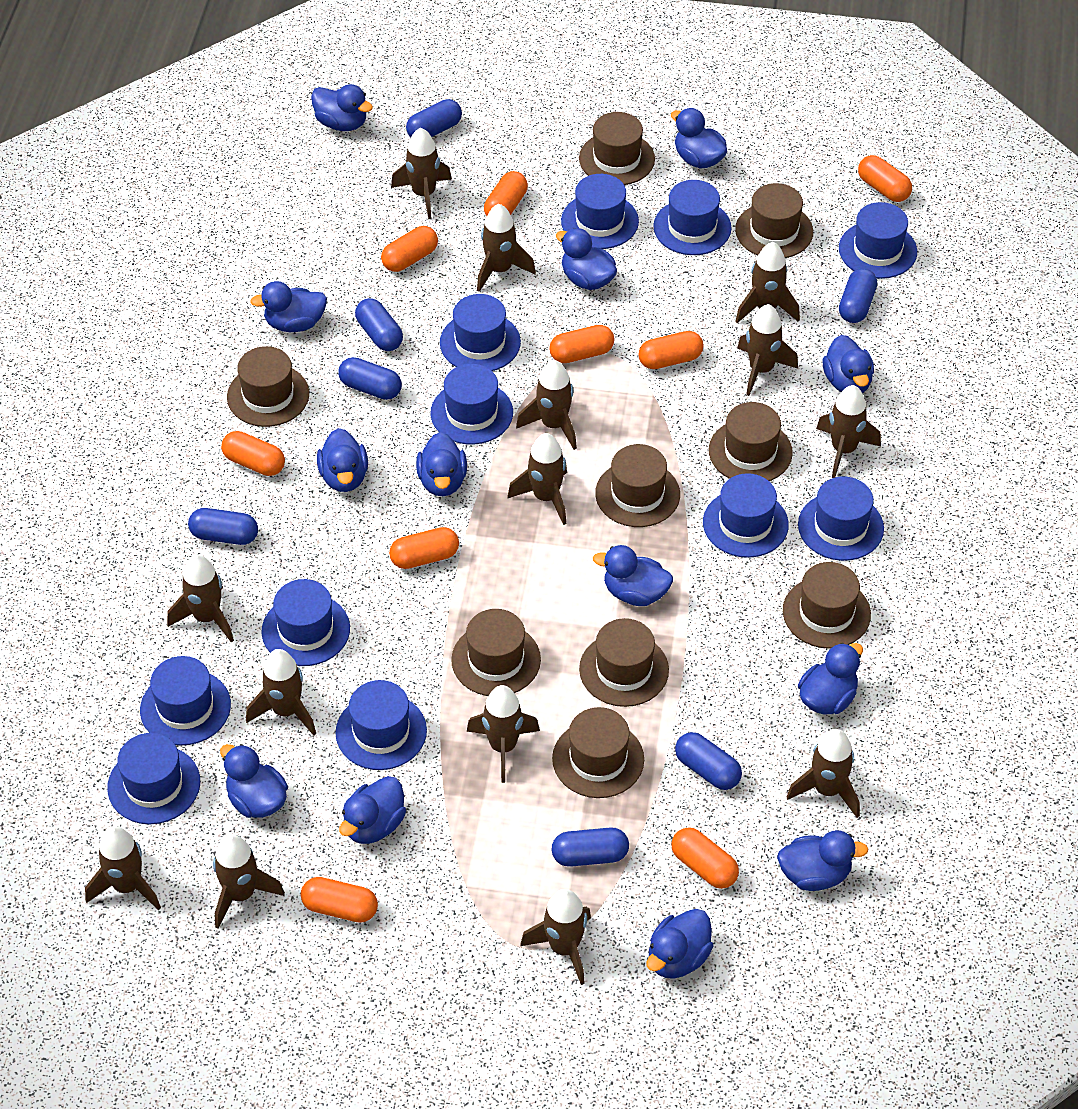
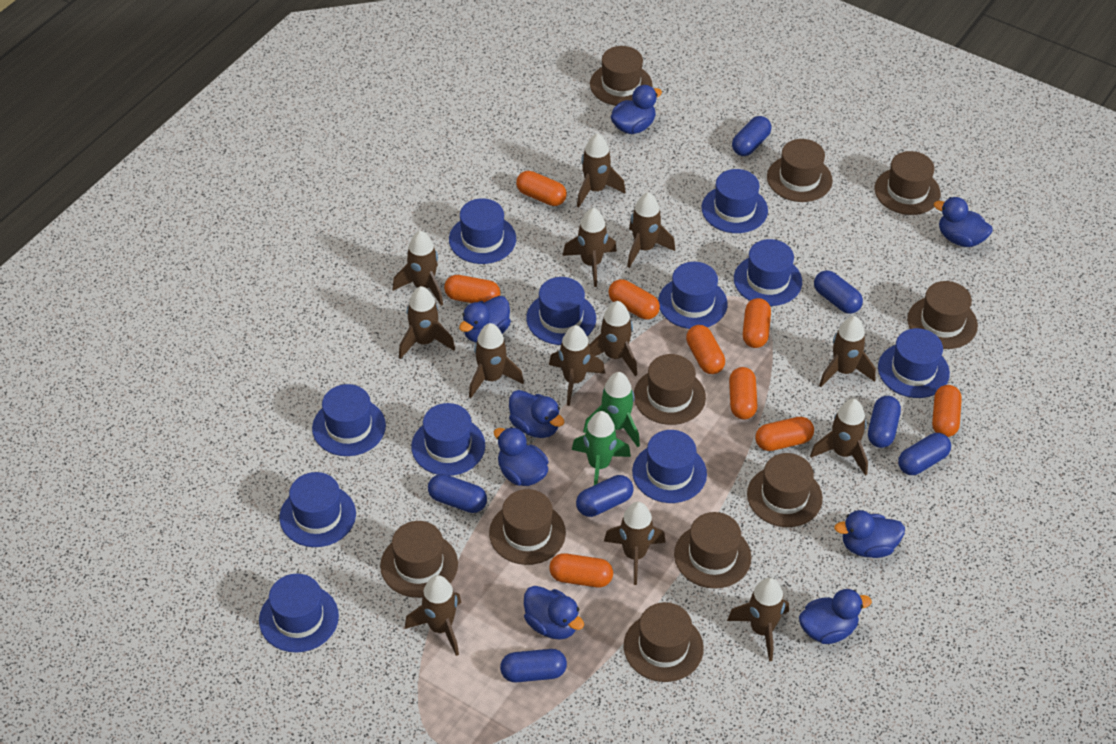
blue duck: [220,744,288,818] [250,281,327,332] [311,84,373,131] [317,428,368,492] [339,776,406,844] [416,432,467,496] [556,228,617,290] [593,545,673,606] [647,909,714,979] [671,108,727,169] [777,830,868,891] [798,643,863,715] [822,335,874,393] = 13 -> [459,296,511,342] [494,427,549,486] [509,390,565,438] [524,586,584,640] [611,85,662,134] [799,589,872,644] [834,510,905,558] [934,197,993,247] = 8
brown hat: [227,346,309,427] [451,609,541,696] [552,707,644,798] [579,112,655,185] [579,618,669,707] [595,444,680,527] [709,402,793,481] [735,183,813,258] [783,562,871,649] = 9 -> [380,521,458,598] [489,489,566,565] [590,46,653,106] [624,602,704,682] [634,354,706,425] [674,512,751,589] [747,453,823,527] [767,139,833,202] [875,151,941,215] [907,281,978,349] = 10
brown rocket: [85,826,161,911] [167,555,234,642] [213,834,285,929] [246,649,316,736] [391,128,452,220] [467,685,540,783] [477,204,536,292] [508,433,567,525] [516,360,577,450] [520,889,591,985] [735,242,800,323] [737,304,798,396] [787,729,860,818] [816,385,881,478] = 14 -> [393,231,443,306] [399,286,455,359] [405,575,461,656] [469,323,524,398] [549,325,605,406] [563,208,617,287] [577,133,625,207] [589,301,637,376] [604,502,666,585] [627,192,675,268] [727,578,789,661] [810,399,868,476] [819,316,876,387] = 13
green rocket: none = 0 -> [572,411,631,485] [583,372,640,447] = 2

